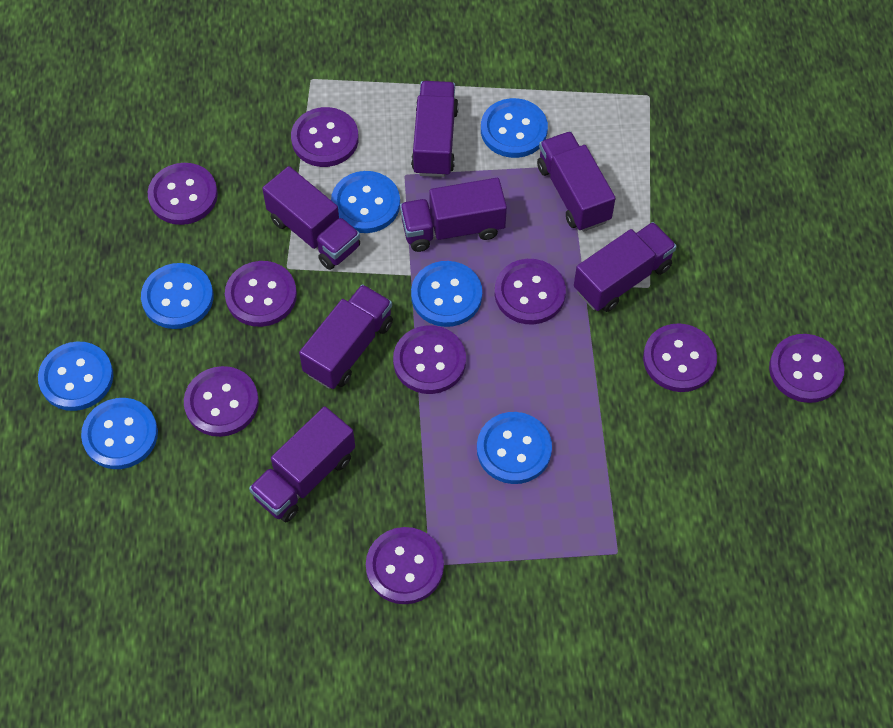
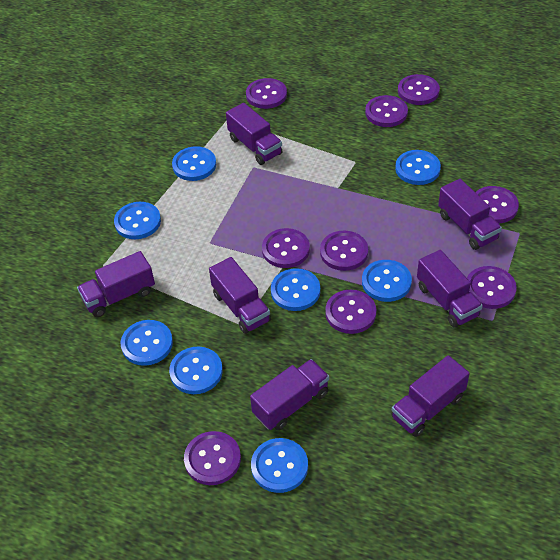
blue button: [38,341,113,411] [81,398,158,469] [141,263,213,329] [331,171,400,233] [411,261,482,327] [477,412,552,484] [481,98,548,158] = 7 -> [114,202,161,239] [121,320,173,366] [169,347,223,394] [172,146,216,181] [251,438,308,493] [271,268,320,311] [362,260,412,302] [395,150,441,185] = 8

